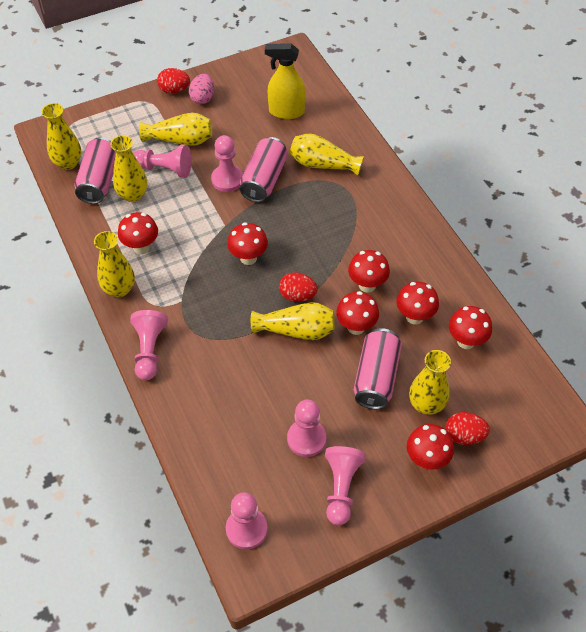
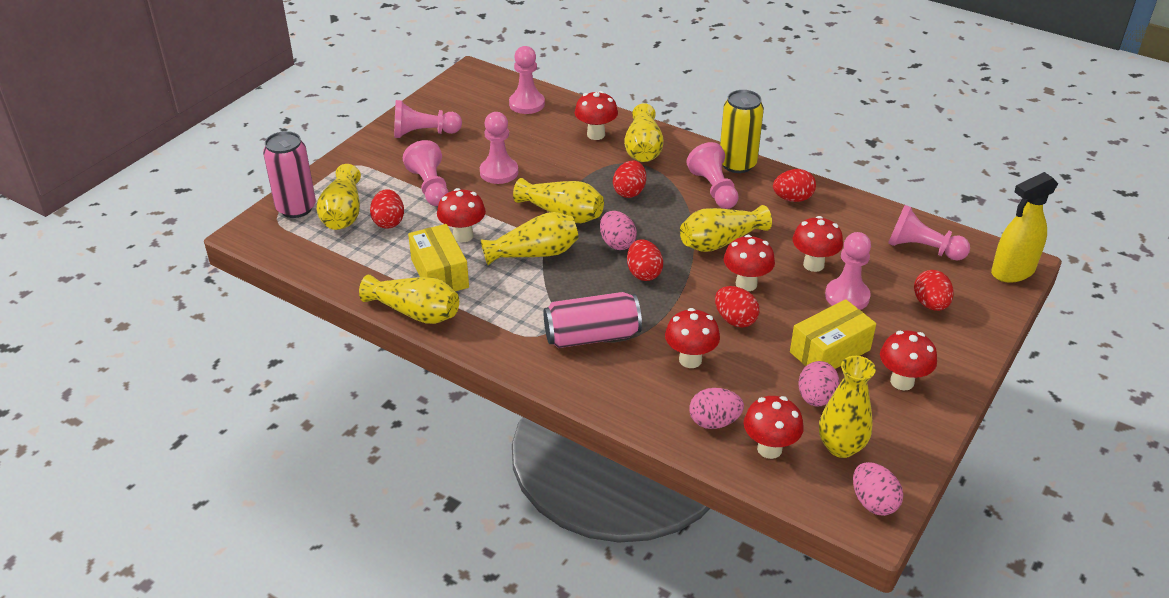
pink can: [75,137,116,204] [240,137,288,202] [354,328,402,409] = 3 -> [263,131,316,218] [544,292,642,348] = 2
pink egg: [189,74,214,104] = 1 -> [600,211,637,250] [689,388,744,429] [798,361,839,407] [853,462,903,516] = 4
pink pawn: [130,310,168,380] [133,145,192,178] [211,135,243,192] [226,492,268,550] [287,400,326,457] [325,446,366,525] = 6 -> [394,100,462,138] [403,140,448,206] [480,112,518,184] [509,46,545,114] [686,142,739,209] [825,232,871,310] [888,205,970,260] = 7
red egg: [157,68,190,94] [279,272,318,302] [446,412,490,445] = 3 -> [370,189,404,229] [613,160,646,198] [627,239,663,281] [715,286,759,328] [773,169,816,202] [914,270,954,311] = 6
yellow box: none = 0 -> [408,224,469,291] [790,299,876,369] = 2
yellow can: none = 0 -> [720,90,764,173] = 1

